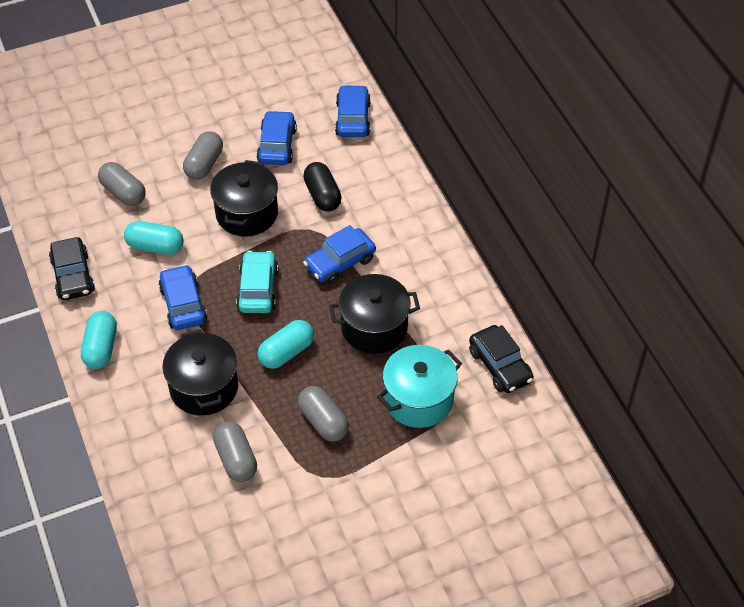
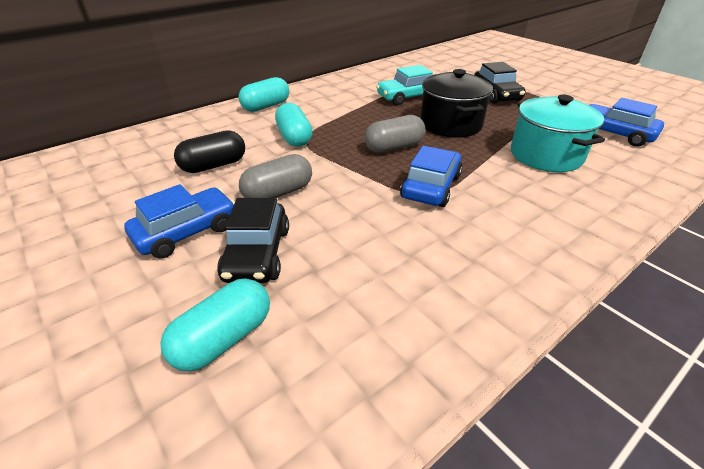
black pot: [162,329,238,415] [210,160,278,237] [329,274,420,354] = 3 -> [420,69,493,138] = 1
blue car: [158,264,207,330] [256,110,297,165] [303,225,376,284] [335,85,371,137] = 4 -> [124,184,235,259] [400,146,463,207] [589,98,664,147] = 3
grey capsule: [98,162,146,206] [183,131,223,180] [213,421,257,482] [298,386,349,442] = 4 -> [239,154,312,198] [365,115,425,153] = 2

